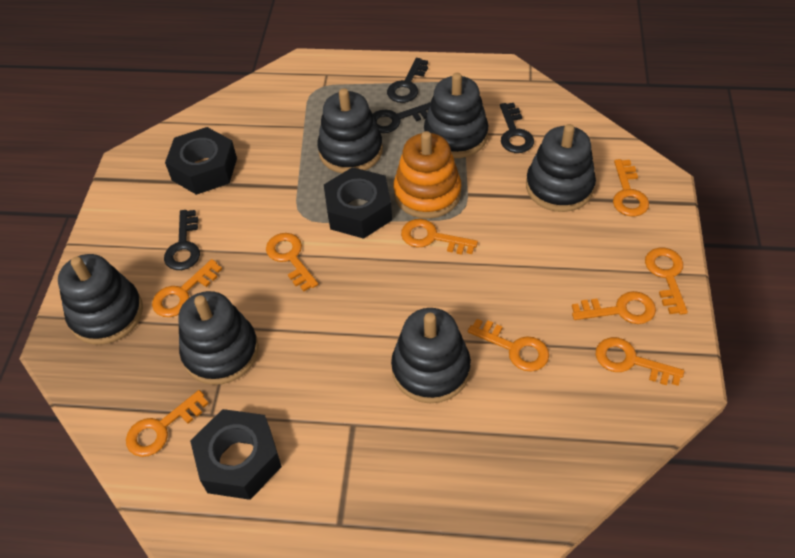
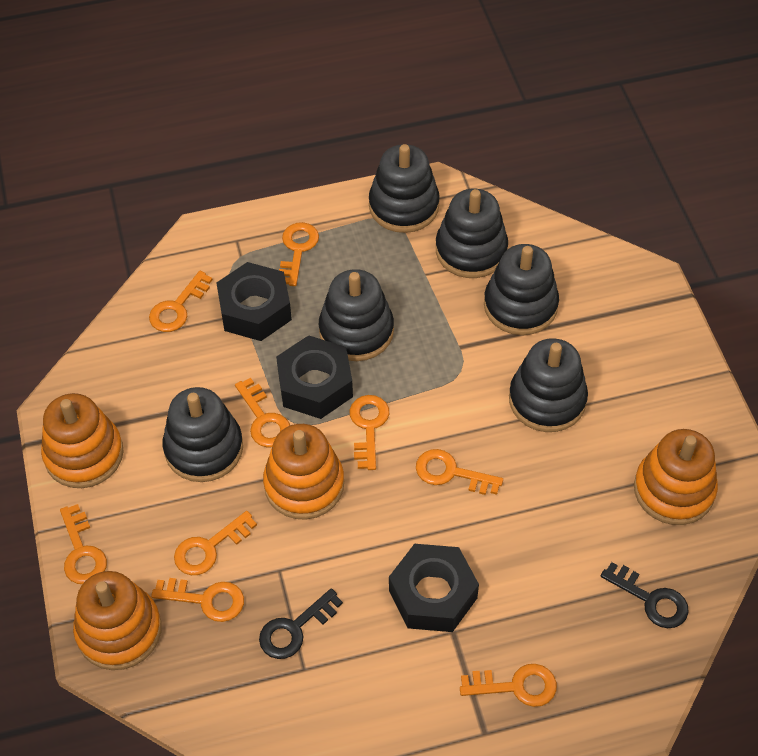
black key: [164,210,200,270] [372,102,431,133] [387,58,428,103] [500,103,534,153] = 4 -> [259,588,343,659] [601,562,689,628] = 2
orange stacking toy: [394,131,461,219] = 1 -> [41,393,124,488] [73,571,162,670] [263,424,344,520] [634,429,718,525] = 4

